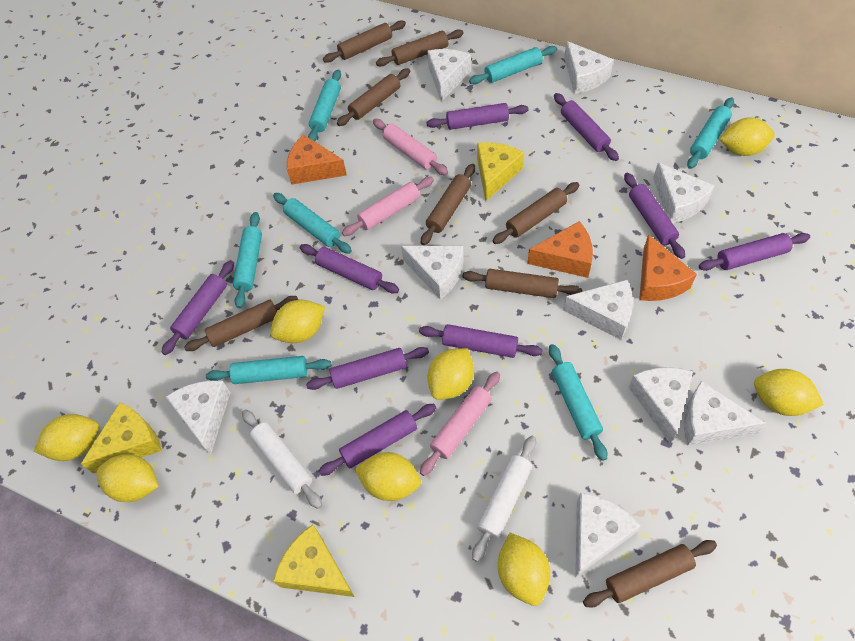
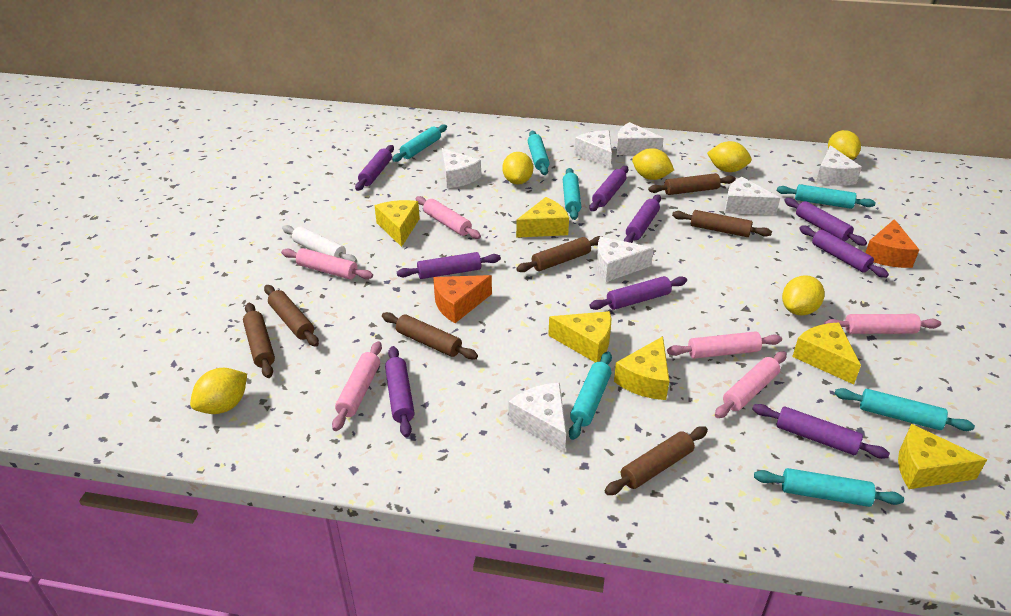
brown rolling pin: [184,296,298,351] [323,20,406,63] [337,68,410,126] [376,29,464,67] [421,164,475,245] [463,269,583,298] [492,182,579,244] [583,540,717,608] = 8 -> [243,303,275,378] [264,285,319,347] [382,312,478,360] [516,236,602,272] [605,426,708,495] [648,173,736,195] [672,210,772,237] = 7
orange cheese: [287,134,347,184] [527,221,593,278] [639,234,697,301] = 3 -> [433,275,492,323] [865,219,919,268] = 2
pink rolling pin: [342,177,434,236] [373,119,448,175] [420,371,500,476] = 3 -> [281,248,373,279] [332,341,382,431] [416,196,481,239] [667,331,782,359] [715,351,787,418] [824,314,941,334] = 6
white cheese: [166,380,231,455] [401,246,464,300] [427,49,471,102] [563,280,633,340] [564,41,614,94] [575,493,641,577] [628,367,693,443] [653,163,714,223] [684,381,766,446] = 9 -> [442,148,481,188] [509,383,566,453] [574,130,612,169] [596,237,654,282] [616,122,664,155] [725,177,780,215] [816,145,862,186] = 7
white rolling pin: [242,409,322,509] [472,436,536,562] = 2 -> [282,225,357,263] = 1
yellow cheese: [81,402,162,474] [273,525,355,597] [477,142,524,202] = 3 -> [374,200,420,247] [516,197,569,238] [548,311,611,362] [614,336,669,400] [792,323,861,384] [898,424,987,489] = 6
yellow lemon: [34,414,99,461] [97,454,158,502] [270,300,325,343] [354,452,421,501] [427,348,474,400] [498,533,550,606] [719,117,775,156] [754,369,824,416] = 8 -> [190,368,247,414] [502,152,533,185] [632,148,674,180] [707,141,752,172] [782,276,825,315] [828,130,861,160] = 6

